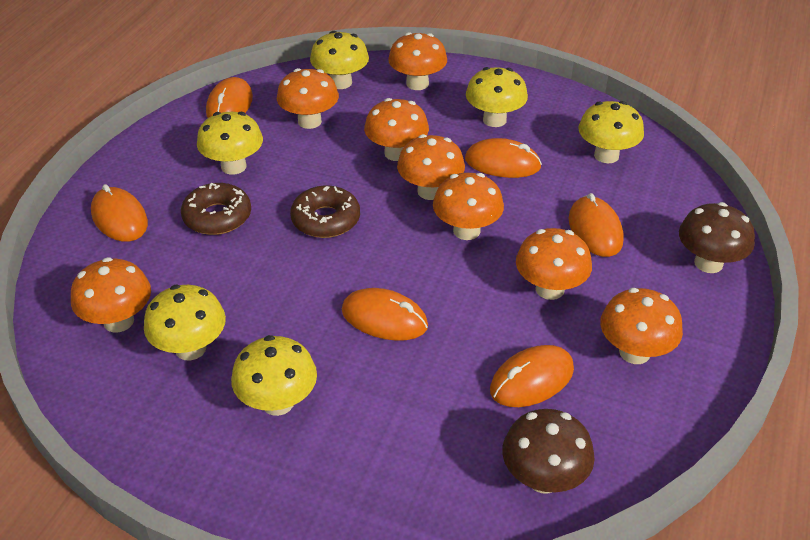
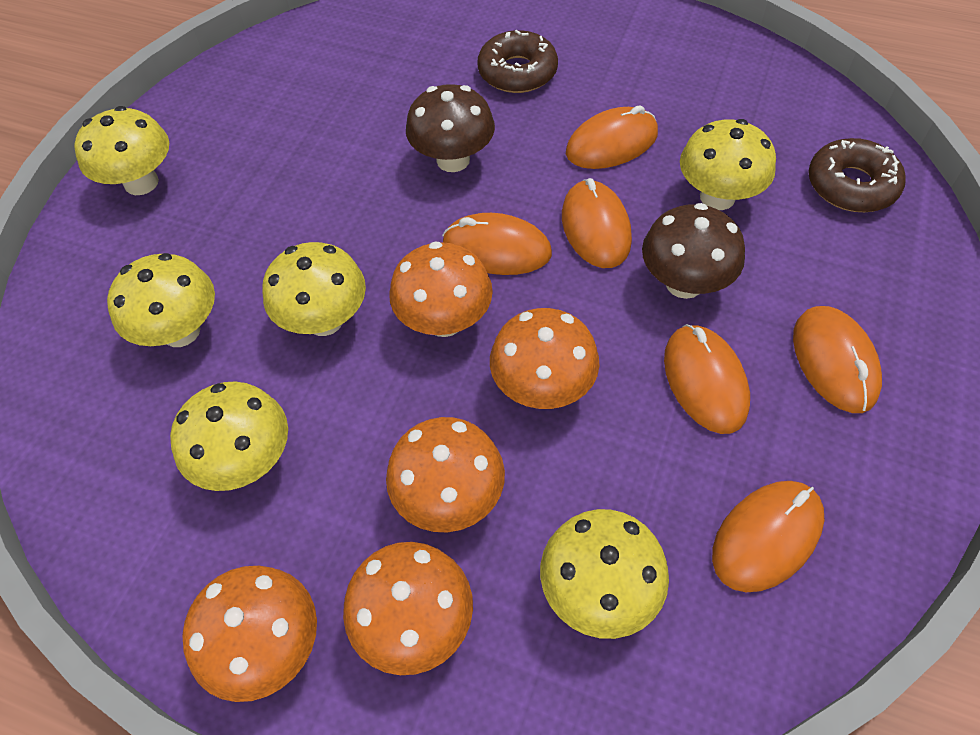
orange mushroom: [71,257,151,332] [277,68,339,129] [364,98,429,161] [388,32,447,90] [397,134,465,200] [433,173,504,240] [516,228,592,300] [600,288,683,364] = 8 -> [182,566,317,702] [343,542,473,675] [386,417,505,532] [389,241,493,337] [490,308,599,409] = 5

